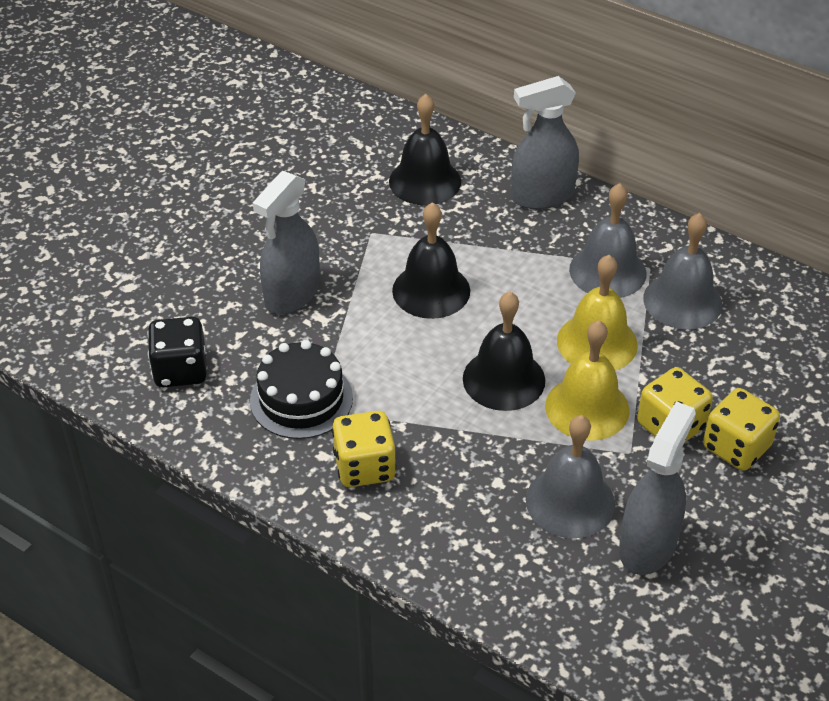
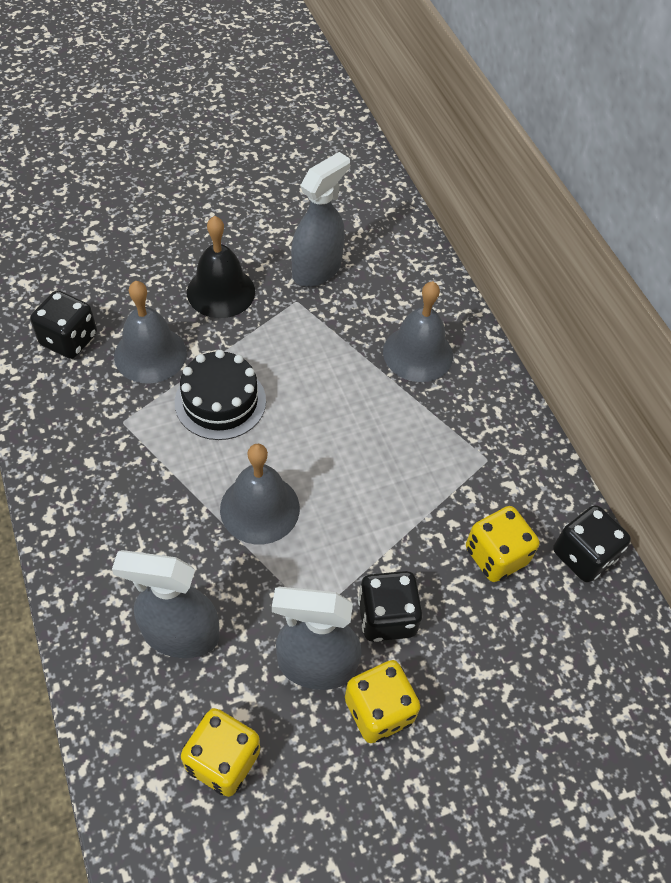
black bell: [389,94,461,205] [392,202,470,319] [463,292,545,411] = 3 -> [187,216,255,318] = 1
black dice: [148,317,207,387] = 1 -> [30,290,97,359] [358,571,423,642] [553,505,631,582] = 3
yellow bell: [545,320,629,441] [557,255,638,371] = 2 -> none = 0

